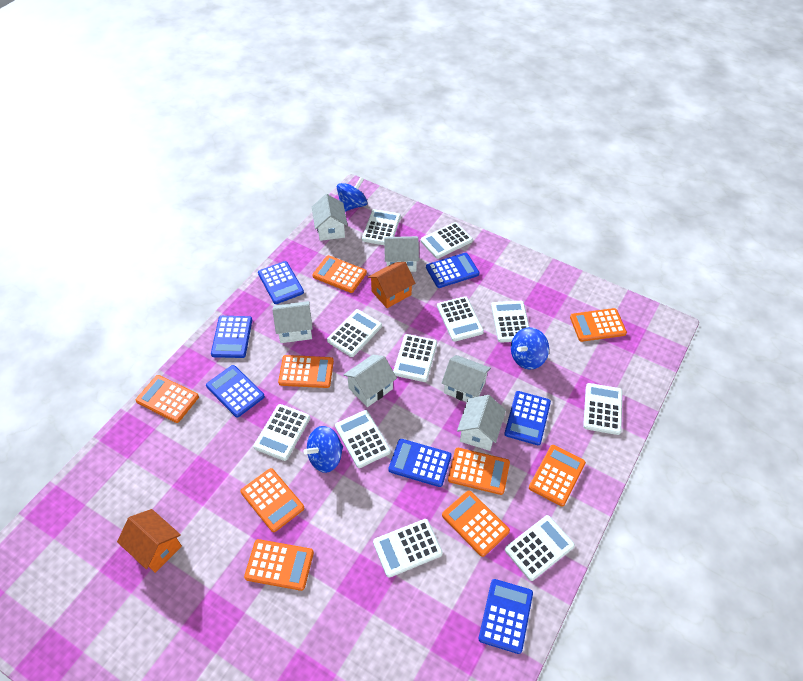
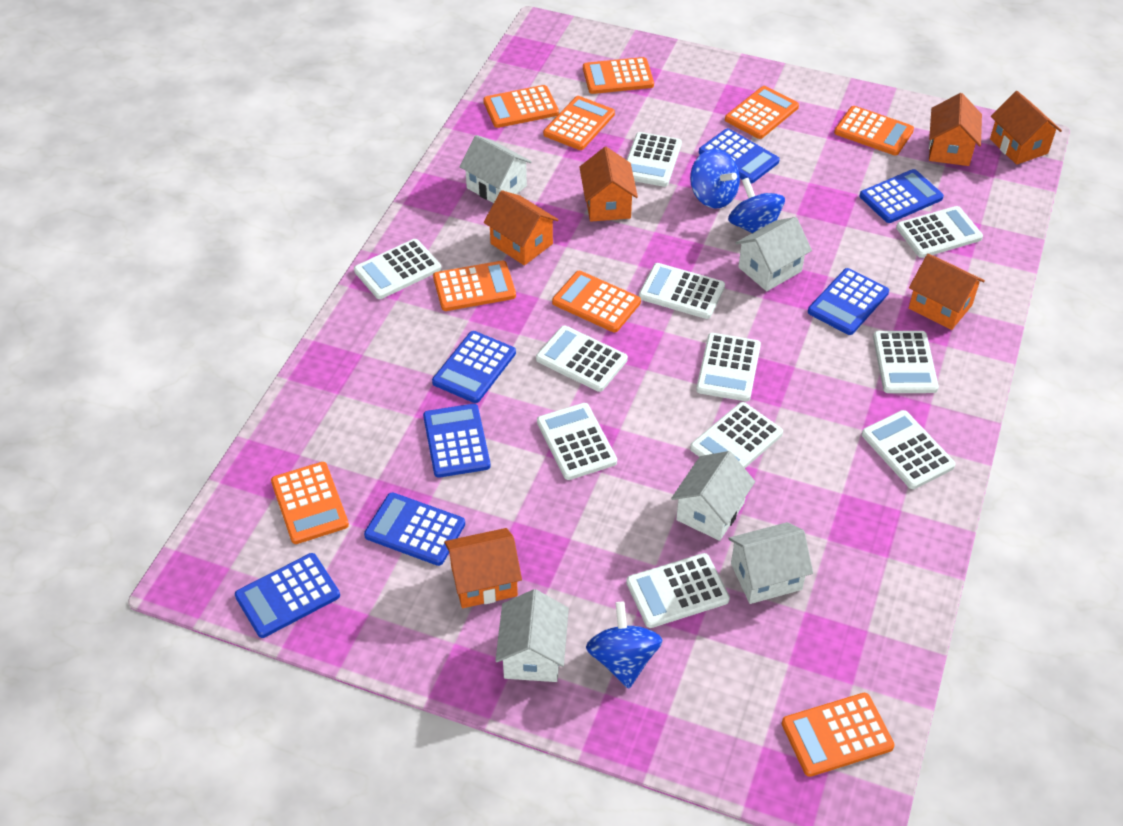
orange house: [117,509,182,573] [368,262,415,308] = 2 -> [444,528,522,608] [484,190,559,266] [579,147,638,222] [909,254,985,330] [929,93,982,166] [990,91,1062,165] = 6
white house: [272,301,313,343] [312,194,348,241] [343,355,397,407] [384,236,419,272] [442,355,491,402] [457,395,506,451] = 6 -> [460,135,532,203] [495,589,569,682] [671,451,755,541] [728,522,813,604] [735,217,812,291] = 5

